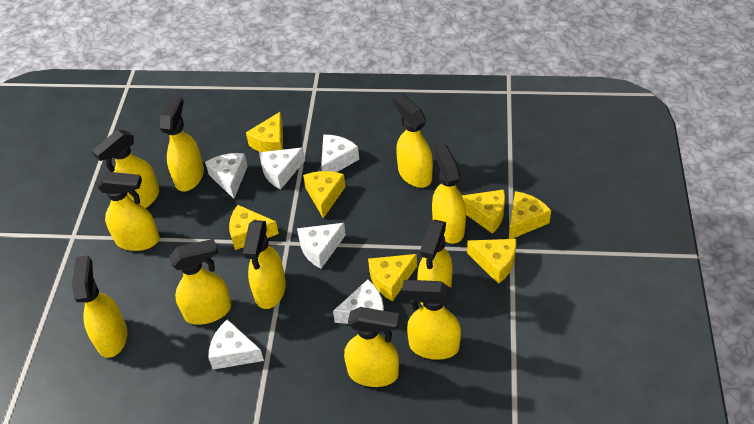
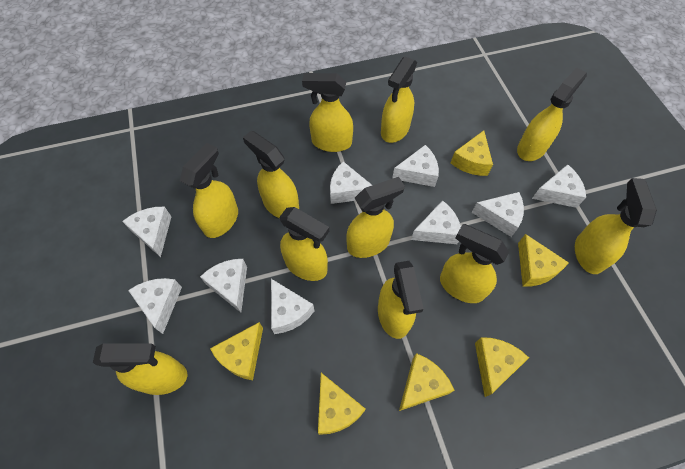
white cheese: [205,153,248,199] [208,319,264,370] [259,147,305,190] [297,223,346,269] [321,135,359,172] [333,279,384,324] = 6 -> [122,207,171,257] [128,278,182,334] [200,259,247,313] [271,279,314,334] [330,162,372,204] [392,145,439,187] [411,200,461,244] [472,192,524,237] [532,164,586,208] = 9
yellow cheese: [229,205,279,250] [246,112,283,152] [303,171,345,218] [368,254,417,301] [462,189,505,234] [467,239,516,284] [509,191,551,239] = 7 -> [210,322,263,381] [318,373,365,435] [399,353,455,411] [451,130,493,176] [475,337,529,397] [518,234,569,286] = 6

